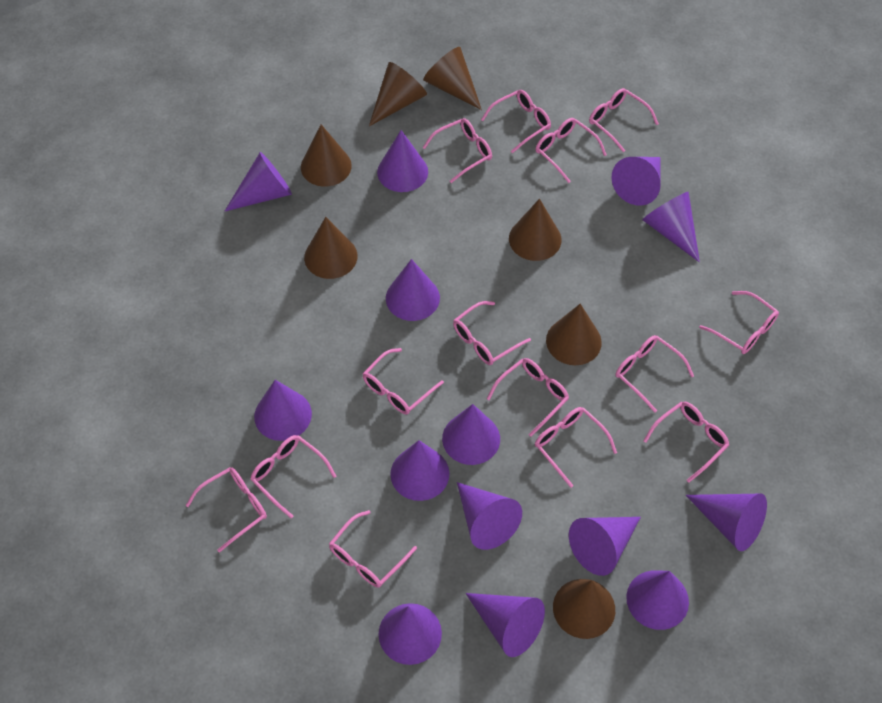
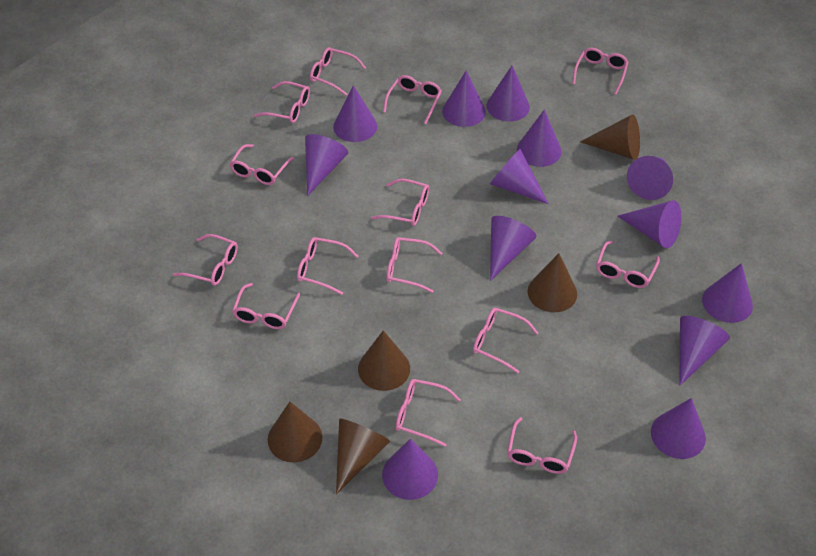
brown cone: [301,124,352,187] [304,217,358,279] [369,62,427,126] [423,47,482,110] [509,199,562,261] [546,304,602,365] [553,579,615,639] = 7 -> [268,402,322,462] [336,418,390,495] [358,330,410,391] [528,253,577,312] [580,114,640,160] = 5
purple cone: [224,152,292,212] [254,380,312,441] [377,130,428,192] [379,603,442,665] [386,259,440,321] [390,440,449,501] [442,404,500,465] [457,482,522,550] [465,593,545,657] [569,517,641,576] [612,157,661,206] [626,570,689,630] [642,192,700,262] [686,494,767,551] = 14 -> [305,134,348,196] [333,85,377,142] [382,439,438,500] [442,70,486,127] [487,66,530,121] [490,149,549,204] [490,216,536,281] [517,109,562,167] [618,200,682,248] [627,156,673,200] [651,398,706,459] [680,316,730,386] [702,263,753,323] = 13

